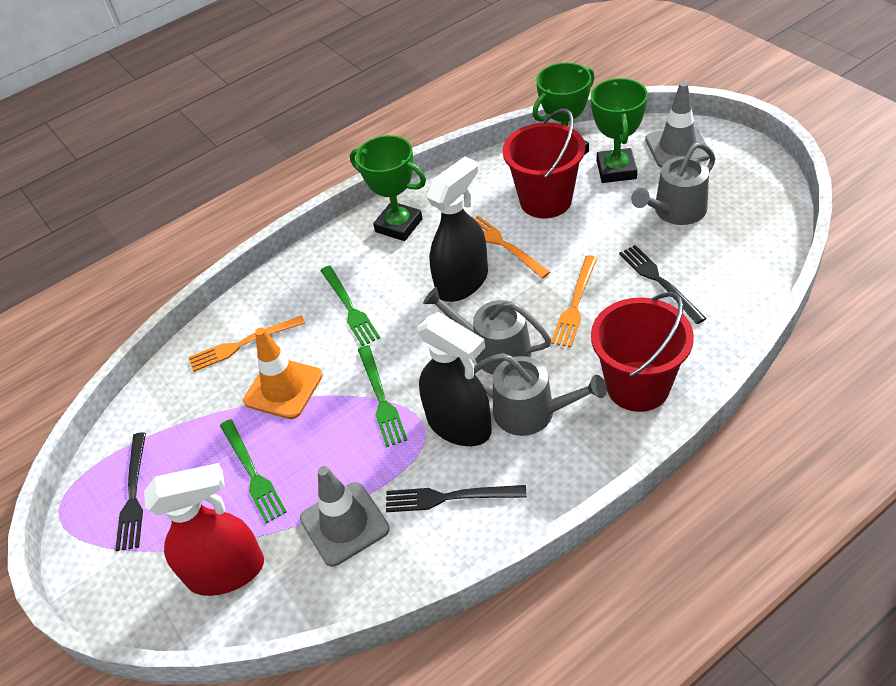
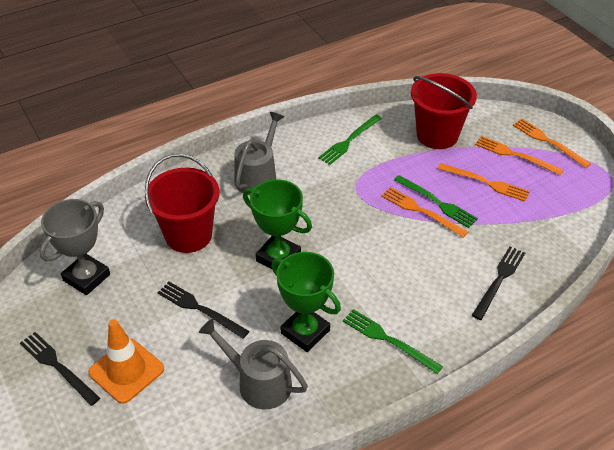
black spray bottle: [417,312,492,446] [426,157,488,302] = 2 -> none = 0
green trophy: [350,135,426,241] [533,63,595,155] [591,78,648,183] = 3 -> [243,179,312,269] [271,252,341,352] = 2
grey traffic cone: [300,466,390,567] [645,82,710,168] = 2 -> none = 0
grey trophy: none = 0 -> [40,199,110,295] = 1
grey watering can: [423,287,551,375] [474,353,607,436] [631,143,716,225] = 3 -> [199,319,308,409] [234,112,284,195] = 2
orange fork: [188,315,305,372] [473,216,550,279] [551,255,598,347] = 3 -> [381,187,468,238] [438,163,530,202] [475,136,563,175] [513,118,591,168] = 4
red spray bottle: [144,463,264,596] = 1 -> none = 0

